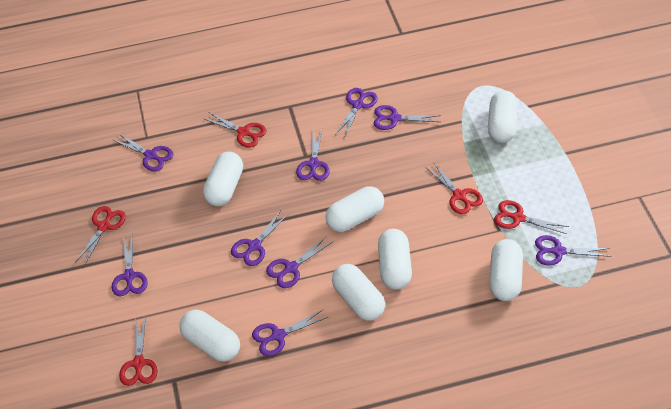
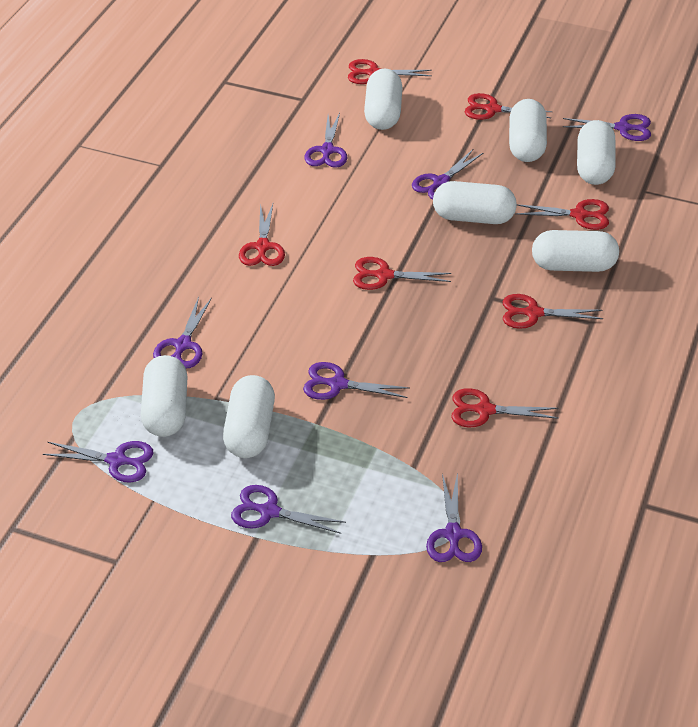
purple scissors: [112,234,148,296] [113,133,174,171] [231,210,289,266] [252,309,328,356] [266,236,333,288] [296,129,330,181] [336,88,378,138] [374,105,441,130] [535,235,611,265] = 9 -> [43,441,154,483] [153,297,212,368] [231,485,346,534] [303,362,410,400] [304,113,347,168] [412,149,484,200] [426,472,482,562] [563,114,651,141] = 8
red scissors: [75,206,126,266] [119,315,158,386] [204,112,267,148] [427,162,483,214] [494,200,569,234] = 5 -> [239,204,285,266] [348,59,432,84] [353,257,451,290] [451,388,559,427] [464,93,553,120] [503,294,603,329] [515,199,609,230] = 7

